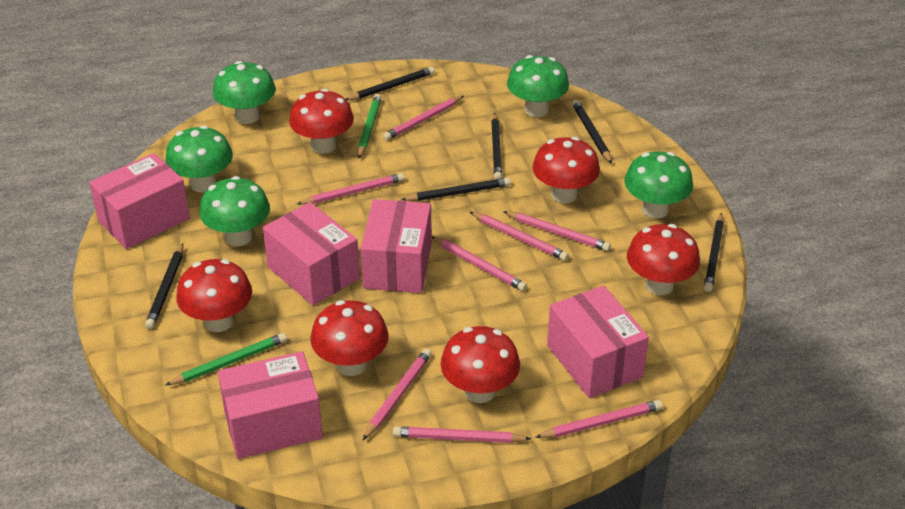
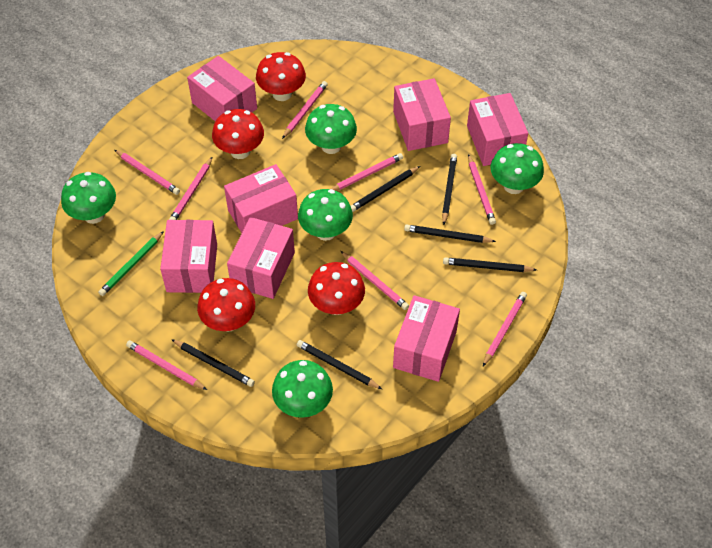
green pencil: [165,333,287,385] [358,94,382,159] = 2 -> [98,231,164,296] = 1
pink box: [89,153,190,249] [218,351,323,459] [263,202,360,305] [361,199,432,293] [547,286,649,398] = 5 -> [160,220,217,293] [187,56,257,121] [224,164,298,233] [227,217,295,299] [393,78,451,151] [393,295,460,382] [467,93,528,166] = 7
red mushroom: [176,259,252,332] [289,89,354,154] [310,300,389,376] [440,326,520,403] [532,137,600,203] [627,224,700,295] = 6 -> [197,278,255,331] [212,109,264,159] [256,52,306,101] [308,262,365,315] = 4

